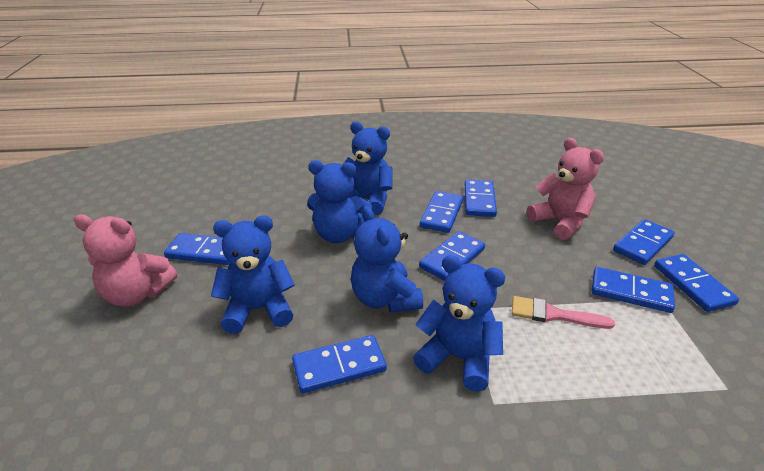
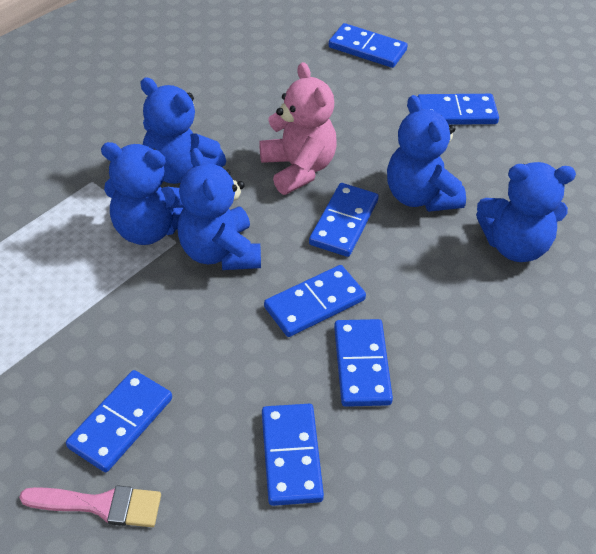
blue domino: [164,233,230,265] [292,335,387,393] [419,231,485,281] [420,191,463,233] [465,179,497,217] [592,267,675,313] [613,219,675,265] [654,254,739,312] = 8 -> [66,370,172,472] [262,404,324,506] [264,265,366,337] [309,183,379,257] [329,23,408,68] [334,319,393,407] [417,94,499,125] = 7
pink teddy bear: [74,214,177,307] [527,138,604,240] = 2 -> [259,62,337,195] = 1

